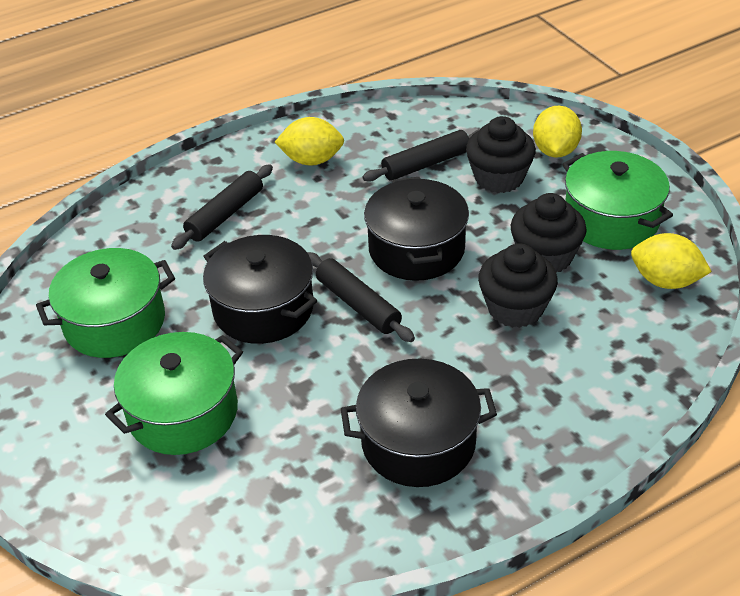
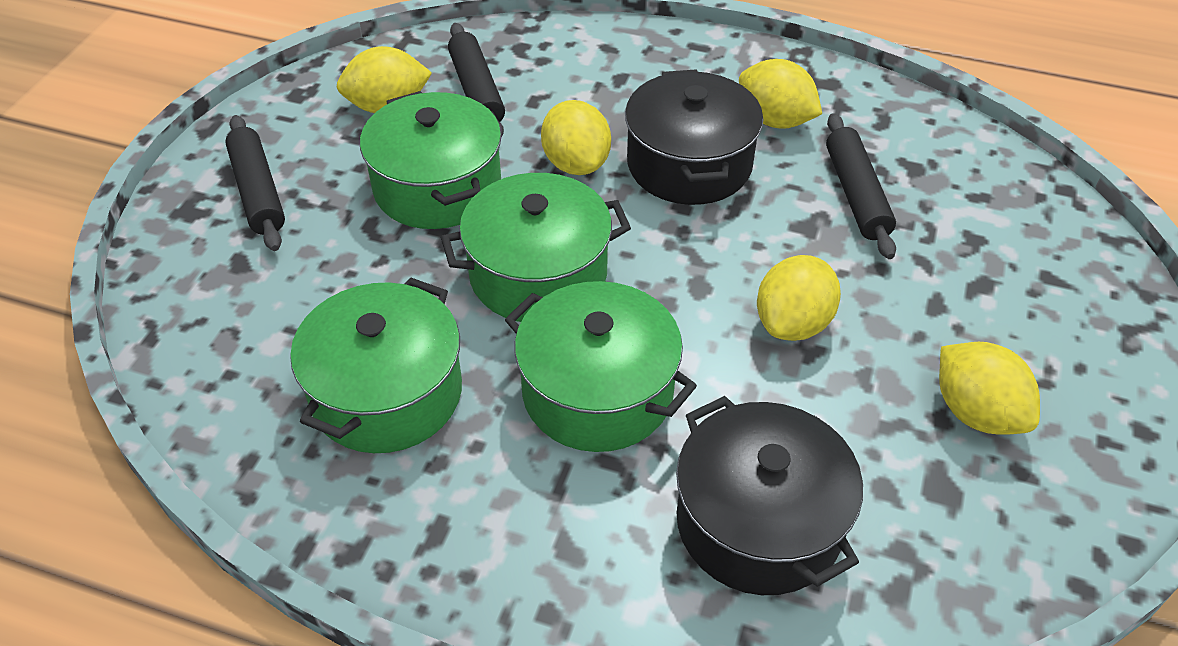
black cupcake: [466,116,536,193] [478,243,558,328] [511,193,587,273] = 3 -> none = 0
black pot: [203,235,317,344] [341,358,497,487] [364,177,469,281] = 3 -> [625,69,763,205] [676,396,863,595] = 2
green pot: [36,248,175,358] [105,332,243,455] [562,151,673,250] = 3 -> [290,278,462,453] [360,91,502,229] [441,173,631,322] [505,281,697,452] = 4
yellow lemon: [275,117,344,166] [533,106,582,158] [631,233,712,289] = 3 -> [337,46,432,113] [541,100,611,175] [739,59,822,129] [757,255,841,341] [939,342,1040,435] = 5

